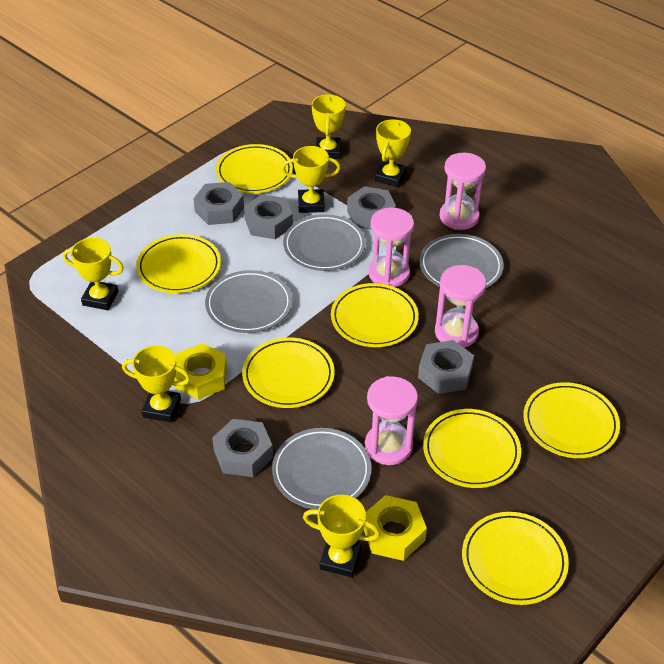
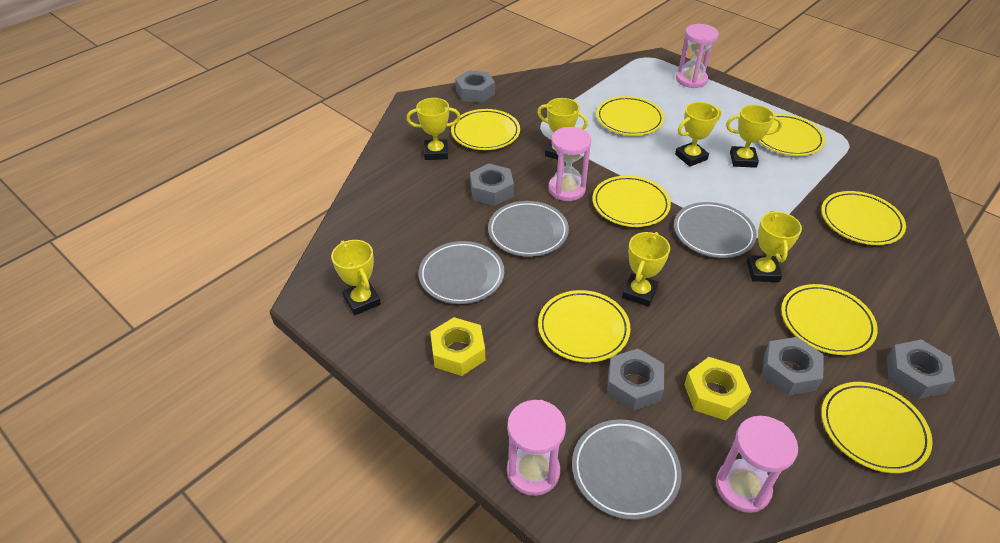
yellow plate: [136,234,221,293] [216,144,293,193] [242,338,335,408] [331,283,419,347] [423,409,521,488] [462,512,569,605] [523,382,620,458] = 7 -> [451,109,520,150] [538,290,630,363] [592,175,671,227] [596,96,664,136] [758,114,825,156] [781,284,878,355] [821,191,906,245] [821,382,933,473] = 8
yellow trophy: [63,238,124,310] [122,345,190,422] [281,146,341,213] [303,495,380,577] [312,94,345,159] [375,119,411,187] = 6 -> [331,240,381,315] [406,98,461,160] [537,98,588,162] [622,232,670,307] [675,102,721,167] [726,105,782,168] [747,210,802,282] = 7

